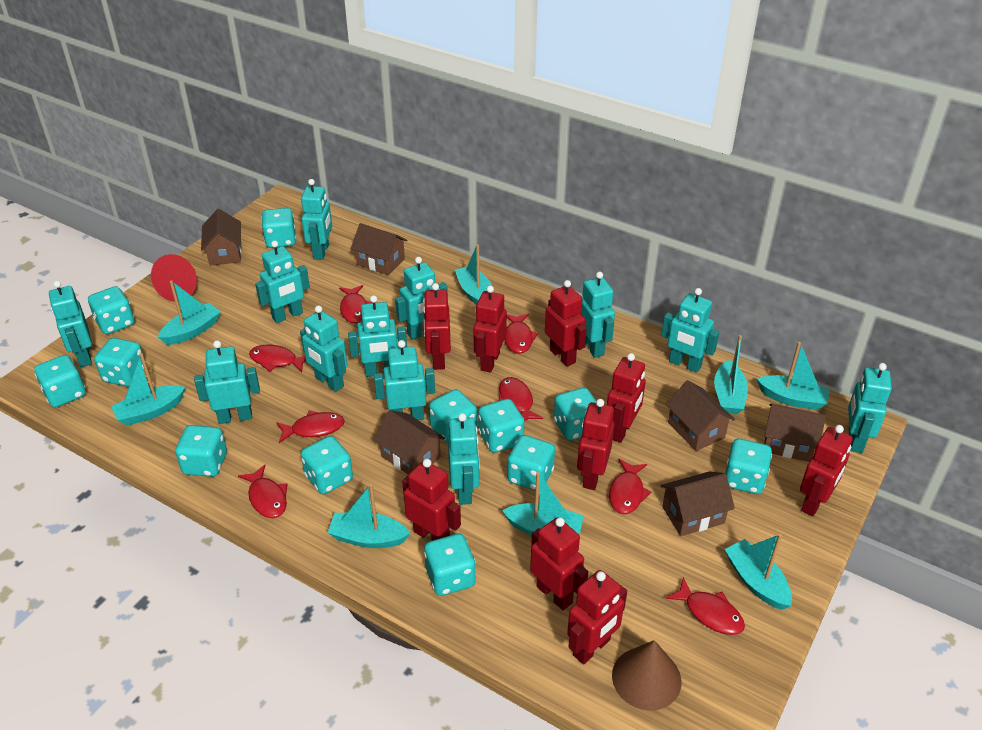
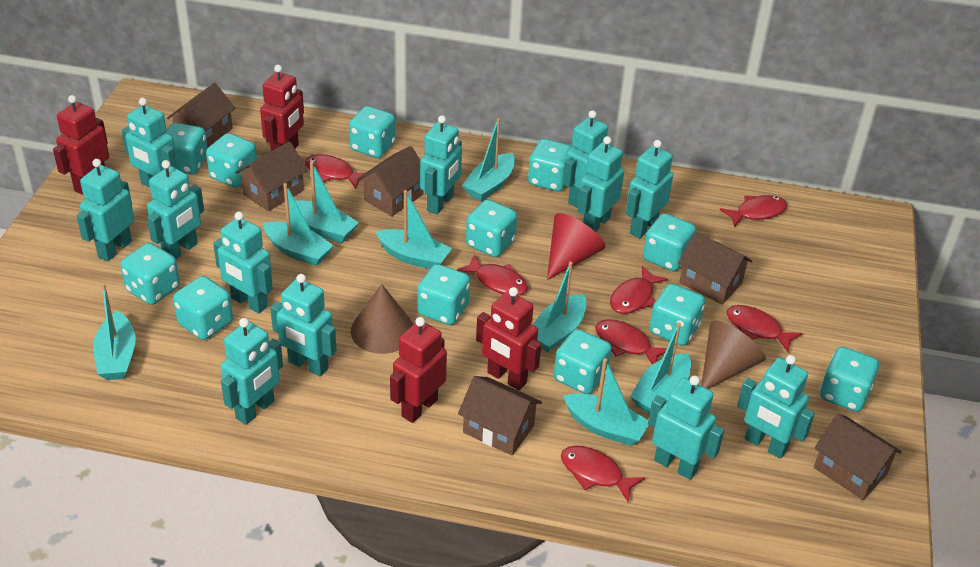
brown cone: [612,640,681,711] = 1 -> [351,284,414,354] [701,320,766,389] = 2
red fish: [238,465,288,518] [249,345,306,372] [276,411,345,443] [339,285,372,323] [499,377,543,422] [504,314,539,354] [609,459,651,514] [665,577,745,635] = 8 -> [305,154,364,189] [457,254,528,296] [561,446,645,502] [595,319,667,365] [610,266,668,314] [720,195,787,227] [726,305,803,352] = 7
red robot: [402,459,461,541] [423,283,451,370] [473,286,507,373] [530,517,588,610] [545,280,587,367] [567,570,627,664] [577,399,614,490] [607,353,646,443] [800,425,853,516] = 9 -> [53,95,109,195] [260,65,304,151] [390,317,447,423] [476,287,541,390] = 4

